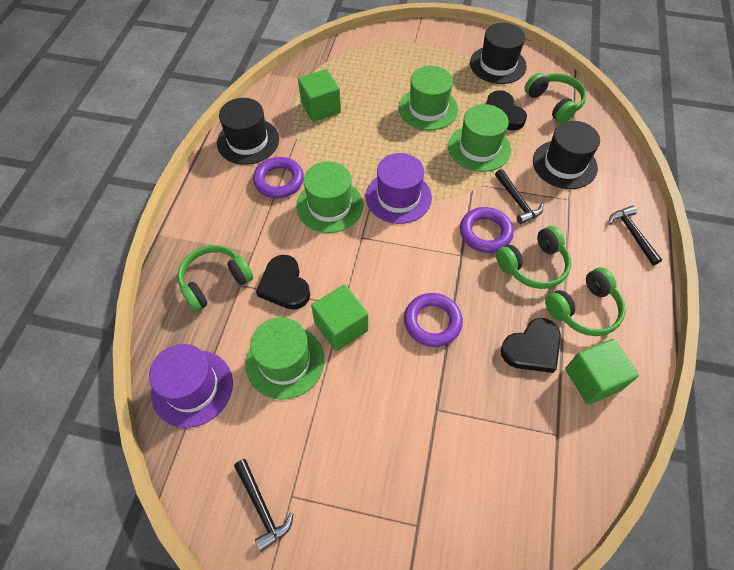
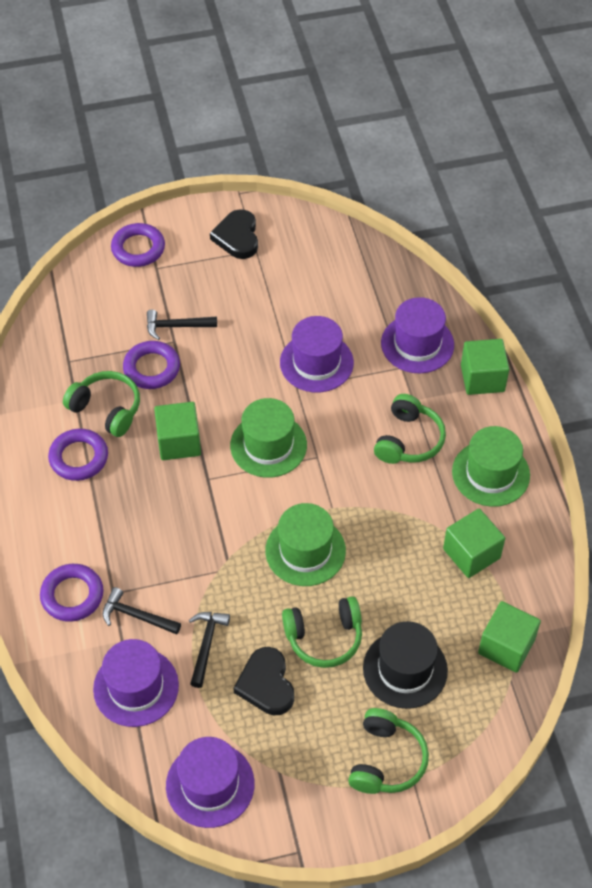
black hat: [217,98,279,165] [470,23,527,84] [533,121,600,189] = 3 -> [363,621,448,709] = 1
black heart: [256,255,310,310] [486,90,527,131] [501,318,561,373] = 3 -> [210,209,258,259] [233,647,294,716] = 2
green cube: [298,69,341,122] [311,285,368,351] [565,339,639,405] = 3 -> [154,402,201,460] [443,509,505,578] [461,339,509,395] [478,601,541,673] = 4
green hat: [245,317,324,400] [296,161,363,233] [399,66,458,130] [448,104,511,172] = 4 -> [230,398,307,478] [265,503,346,586] [452,426,530,507] = 3
purple hat: [149,344,233,428] [366,153,432,224] = 2 -> [93,639,179,727] [166,737,255,828] [280,316,354,392] [381,297,454,373] = 4
purple ring: [253,157,304,198] [404,293,463,347] [460,207,514,253] = 3 -> [40,564,104,622] [48,429,108,481] [111,223,165,267] [123,341,180,389] = 4

